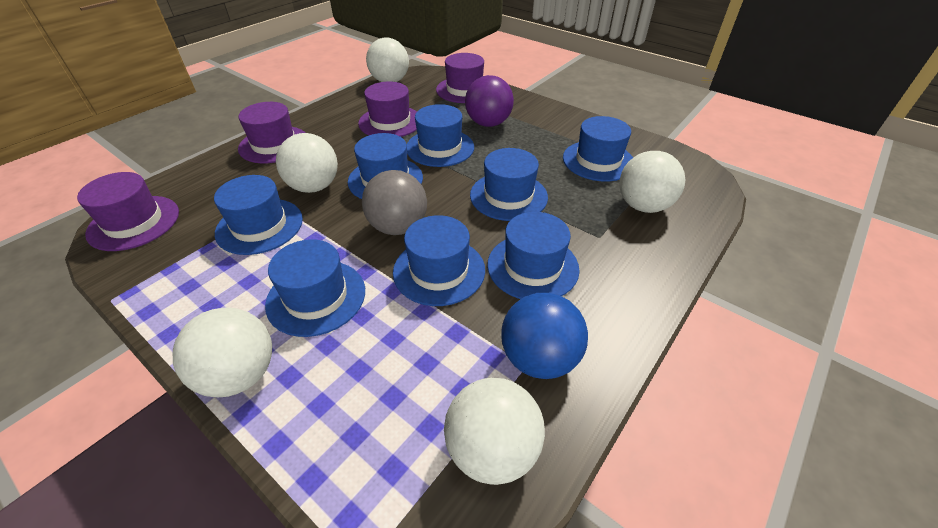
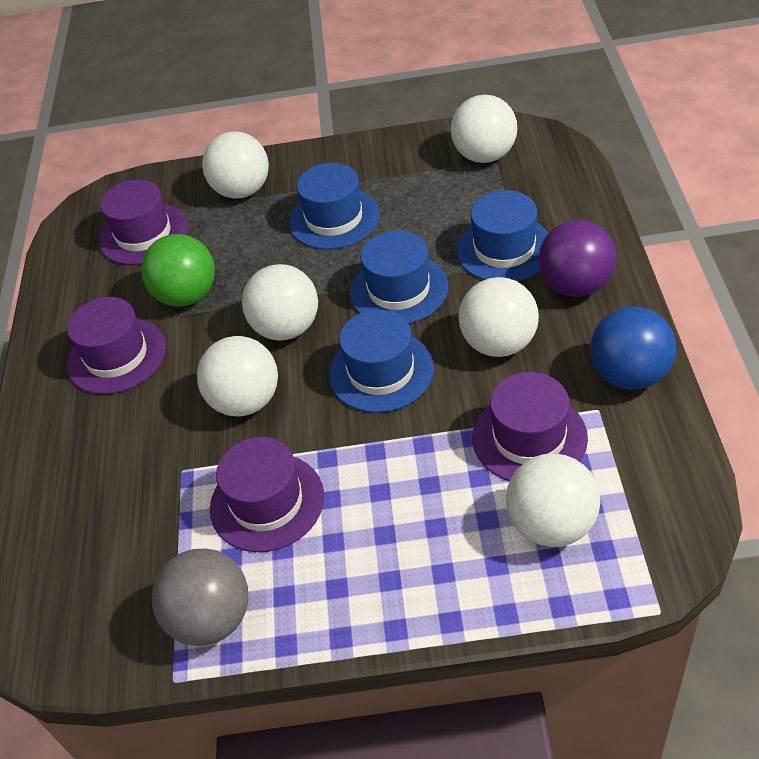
blue hat: [214,175,303,255] [265,239,365,337] [348,133,423,199] [393,215,485,306] [407,104,474,167] [470,148,548,221] [487,212,580,299] [563,116,633,182] = 8 -> [289,163,380,250] [329,309,434,413] [350,230,448,324] [456,190,548,281] = 4
green ball: none = 0 -> [141,234,215,307] = 1
white ball: [173,307,272,397] [276,133,338,193] [366,38,409,82] [444,378,545,485] [619,151,685,213] = 5 -> [197,336,278,417] [202,131,269,199] [242,264,318,341] [451,95,517,163] [458,277,539,357] [506,453,600,547] = 6

